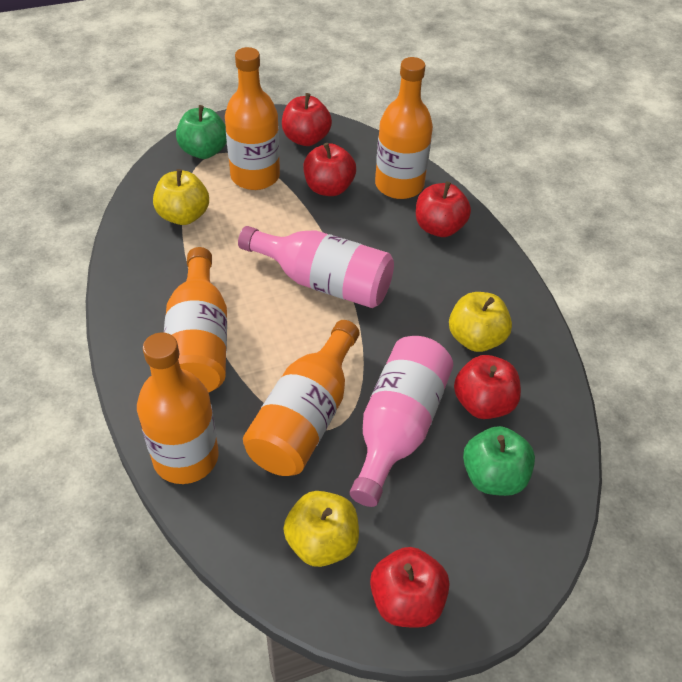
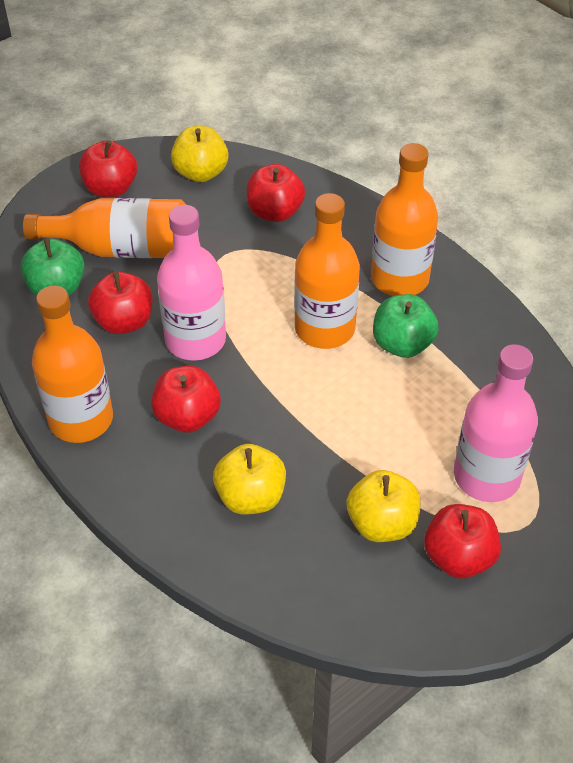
orange bottle: [137,333,219,484] [164,247,227,393] [225,47,280,190] [243,320,360,476] [375,57,433,199] = 5 -> [23,198,186,258] [32,286,113,443] [294,193,360,349] [371,143,438,296] = 4

